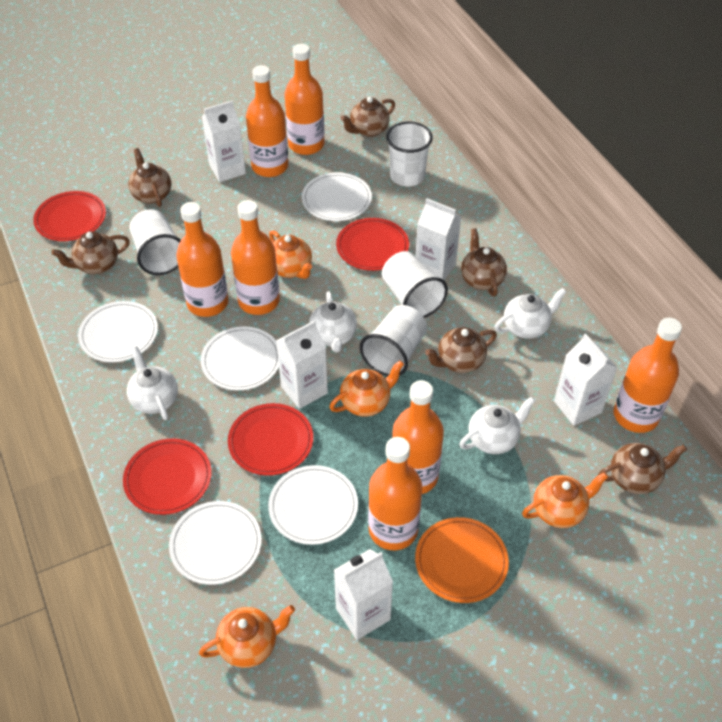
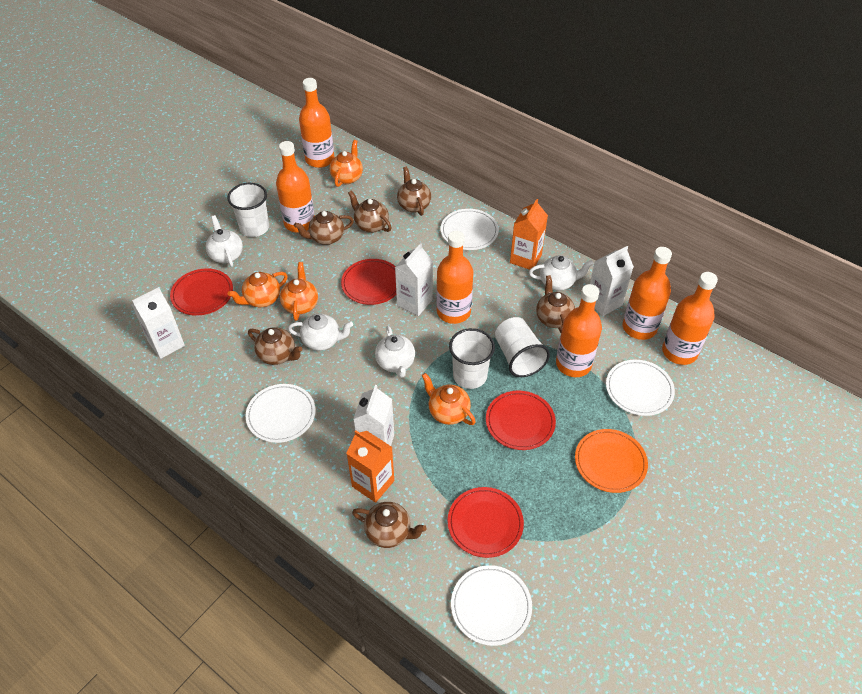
orange bottle: [176,202,228,317] [231,200,280,315] [246,65,288,177] [284,44,325,155] [368,437,422,550] [392,380,444,494] [614,318,682,433] = 7 -> [276,141,315,233] [299,78,334,168] [436,231,473,324] [556,284,602,377] [623,247,672,340] [662,272,718,365] = 6
orange carton: none = 0 -> [346,430,394,503] [510,199,548,270] = 2
white carton: [202,100,246,182] [276,320,328,409] [334,549,393,640] [416,198,461,280] [554,334,618,426] = 5 -> [132,287,185,359] [353,385,394,446] [395,243,433,316] [590,246,634,316] = 4
white cup: [130,209,181,275] [360,305,427,376] [382,251,448,318] [386,122,433,186] = 4 -> [227,183,269,237] [449,328,495,389] [495,317,550,377] = 3
white plate: [78,301,158,362] [169,501,262,585] [201,326,279,390] [268,465,358,545] [302,173,372,221] = 5 -> [246,384,316,443] [441,209,499,250] [451,565,532,646] [606,360,675,416] = 4

